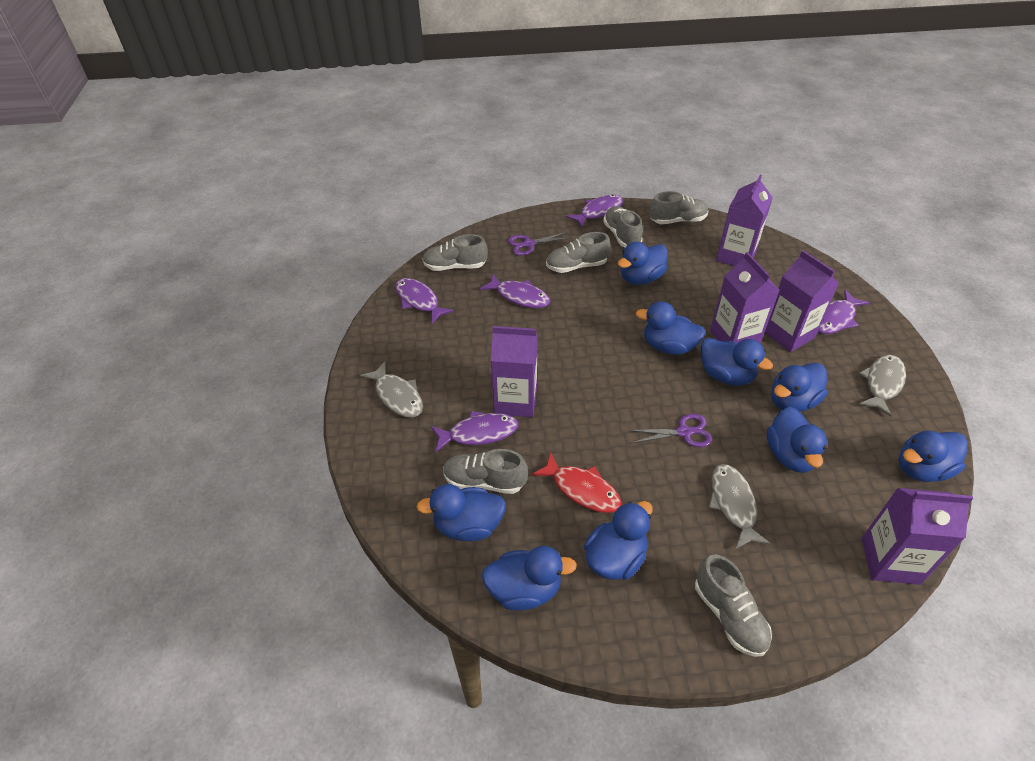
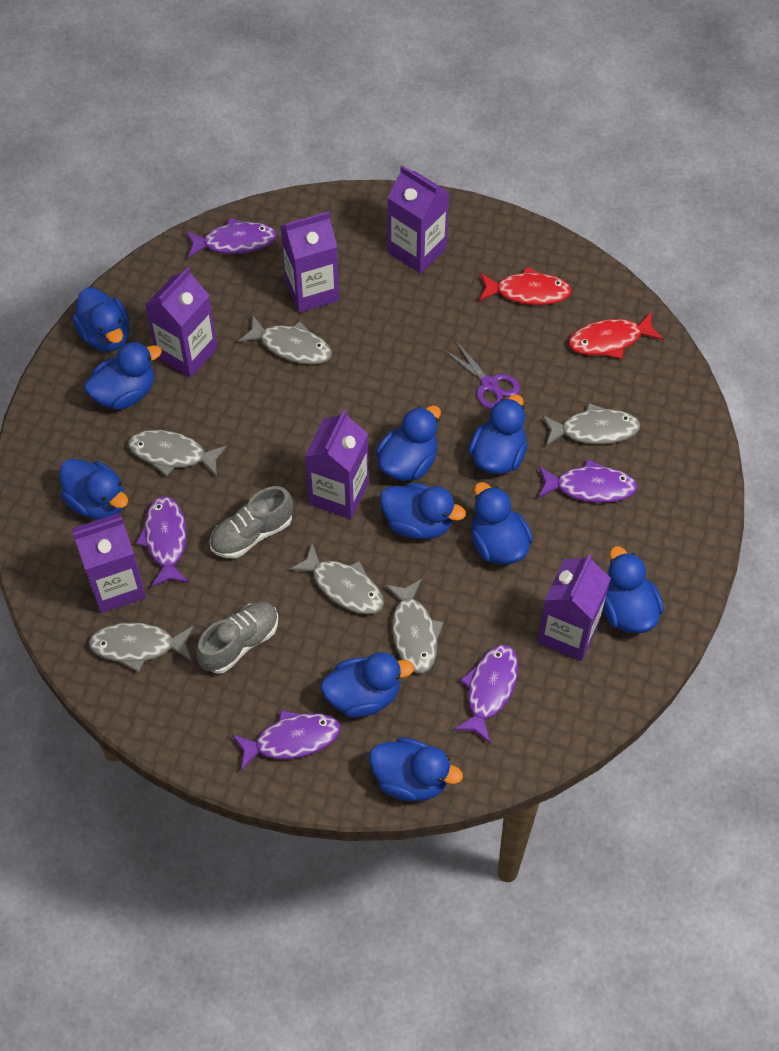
blue duck: [416,484,506,542] [482,546,577,610] [584,501,653,580] [618,242,668,285] [636,301,706,355] [701,338,773,386] [767,406,827,473] [771,363,828,412] [899,431,968,482] = 9 -> [59,459,128,520] [72,287,129,352] [84,342,162,410] [321,652,414,718] [369,737,463,801] [376,405,441,481] [380,483,466,539] [468,394,527,474] [471,482,533,565] [603,546,664,634] = 10
grey fish: [360,361,423,418] [709,464,771,549] [859,355,906,417] = 3 -> [88,623,194,672] [128,430,227,476] [238,316,332,365] [289,544,384,614] [385,579,443,674] [542,403,641,446] = 6
grey shoe: [422,234,488,271] [443,449,528,494] [546,232,611,273] [603,206,643,248] [649,191,708,224] [695,554,772,657] = 6 -> [196,602,278,674] [209,486,293,558] = 2
purple carton: [491,326,538,417] [710,252,780,344] [716,175,773,266] [765,250,839,352] [862,488,973,585] = 5 -> [71,513,146,613] [145,267,217,378] [280,211,339,313] [305,410,369,519] [387,165,449,274] [537,554,611,661] = 6
purple scissors: [508,232,572,256] [628,414,713,447] = 2 -> [443,341,520,409] = 1
red fish: [532,452,622,513] = 1 -> [479,267,572,305] [568,312,663,359] = 2

